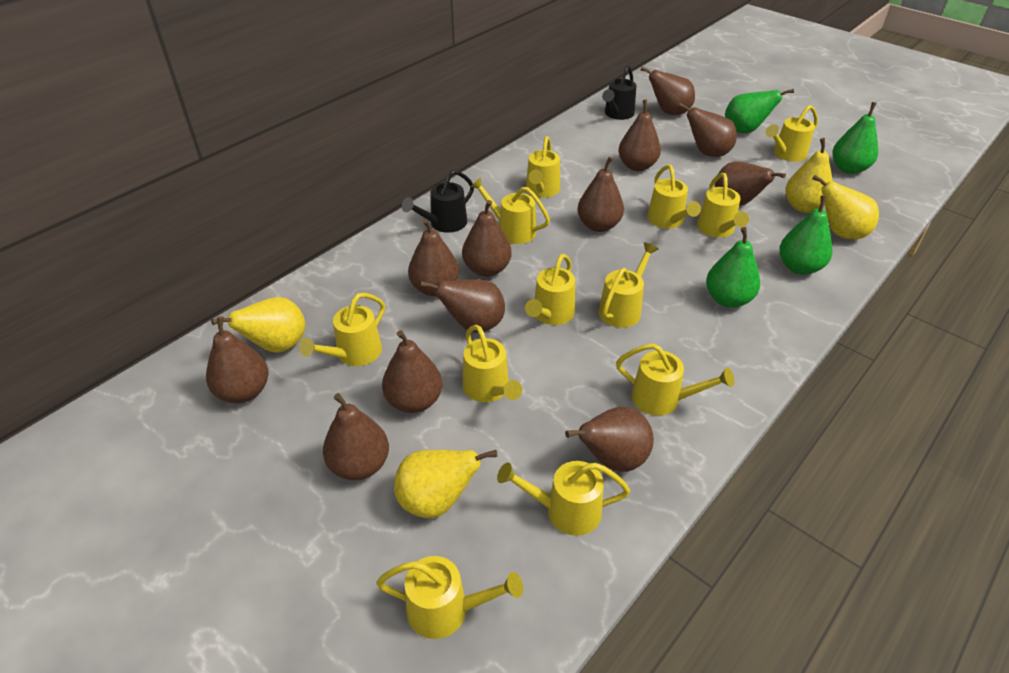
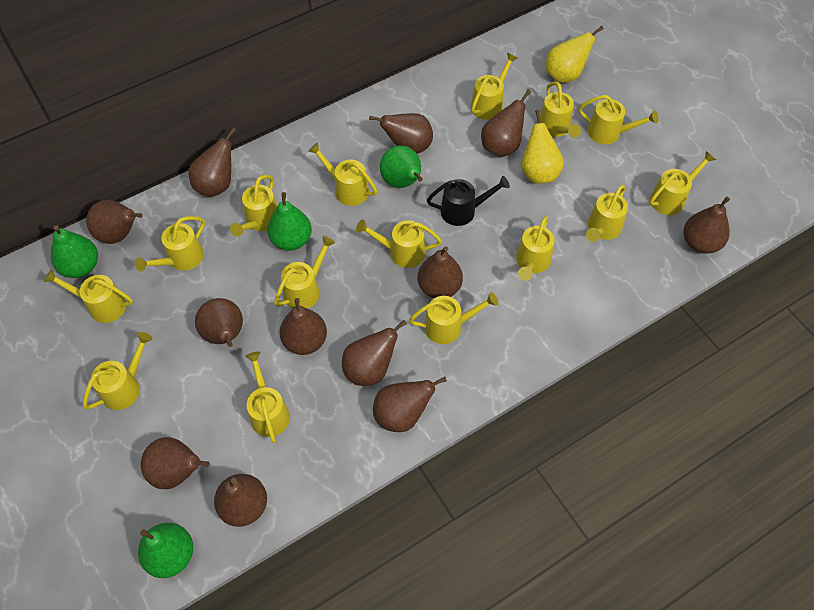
black watering can: [402,170,474,233] [602,65,637,120] = 2 -> [427,176,510,226] = 1
yellow pear: [211,297,305,353] [394,450,497,518] [785,138,832,213] [812,175,879,239] = 4 -> [521,110,564,184] [546,26,604,83] = 2
yellow watering can: [299,293,385,366] [376,556,523,639] [463,325,522,402] [470,177,550,244] [497,461,630,536] [525,254,575,325] [526,136,560,197] [599,242,658,328] [616,343,734,416] [647,165,701,229] [697,173,749,238] [765,105,818,162] = 12 -> [44,269,133,323] [83,332,153,410] [135,216,205,272] [230,175,277,237] [245,351,290,443] [274,236,335,309] [308,143,377,206] [356,219,442,268] [409,292,498,344] [471,52,518,120] [516,216,555,281] [540,82,581,138] [579,95,659,144] [586,185,628,242] [649,151,716,215] = 15

